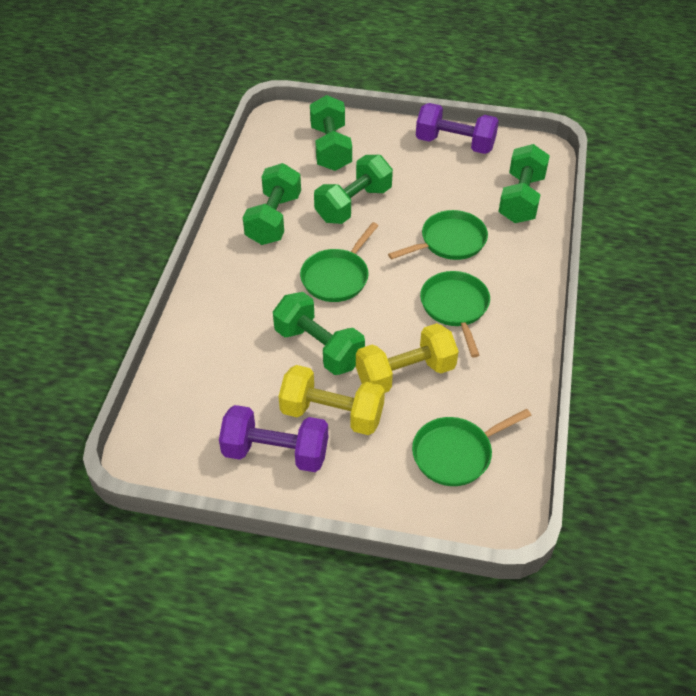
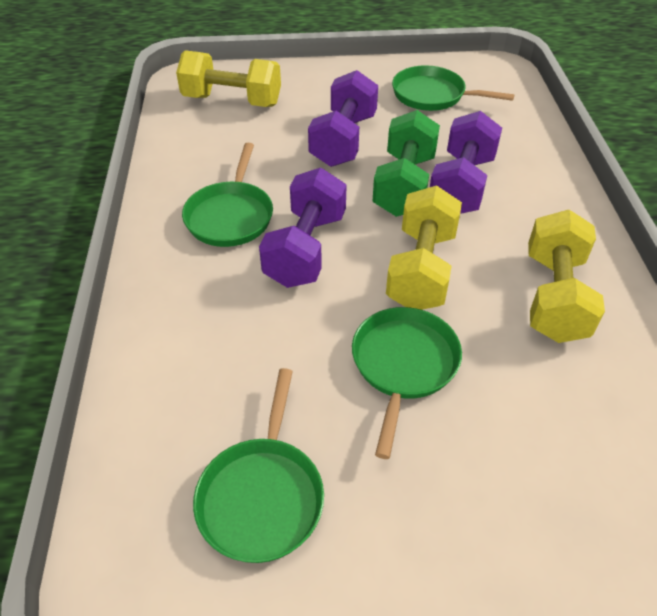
green dumbbell: [243,163,301,245] [273,292,365,375] [310,95,352,171] [314,155,393,224] [499,144,550,223] = 5 -> [372,110,440,217] = 1
purple dumbbell: [219,405,328,472] [416,103,499,154] = 2 -> [259,168,347,288] [308,70,378,167] [430,111,502,214] = 3
yellow dumbbell: [278,365,385,435] [356,323,459,393] = 2 -> [176,50,281,107] [386,185,462,310] [528,210,605,343] = 3

